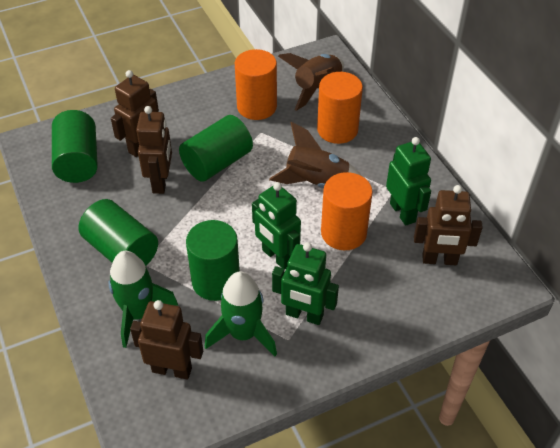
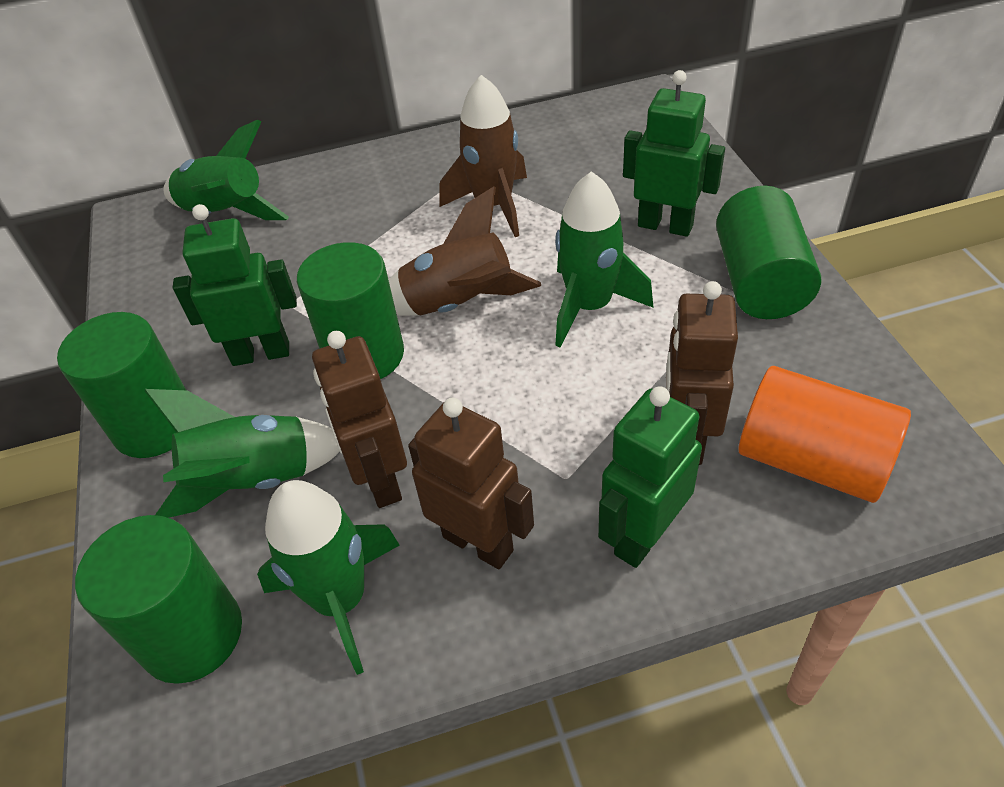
brown robot: [111,70,159,157] [130,300,203,380] [136,106,172,194] [414,185,483,265] = 4 -> [312,331,407,508] [408,398,534,569] [666,281,738,465] = 3
green rocket: [108,251,178,348] [204,271,277,356] = 2 -> [145,389,340,518] [163,119,289,220] [257,480,400,675] [555,171,654,347] = 4
orange cylinder: [235,49,277,120] [317,72,363,144] [321,172,373,250] = 3 -> [739,366,911,503] = 1

